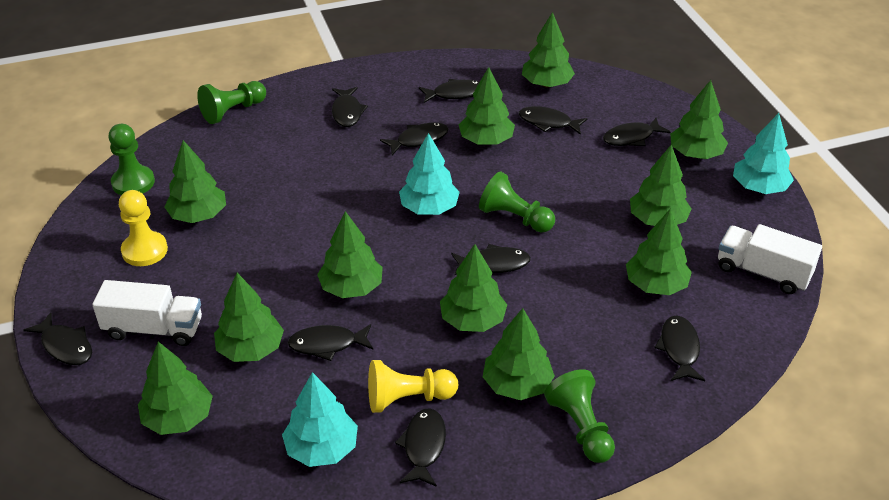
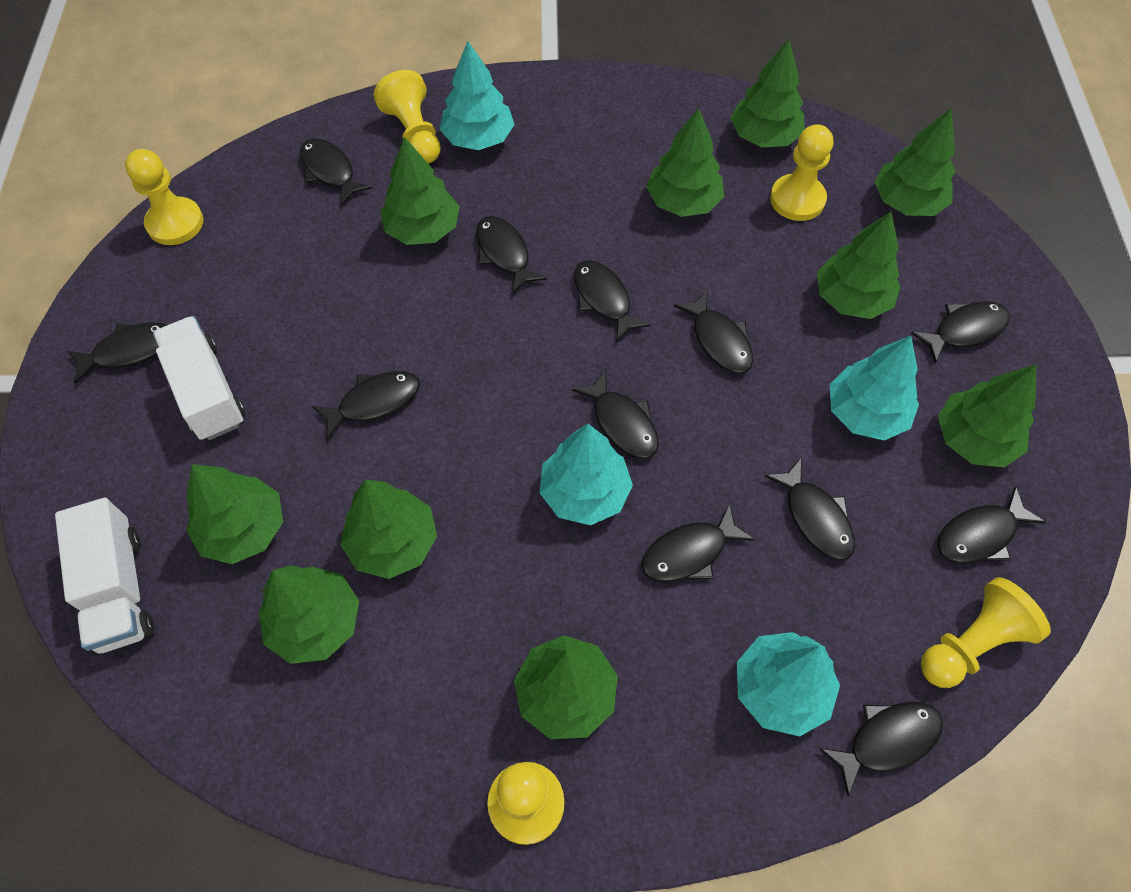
black fish: [23,312,92,365] [288,324,373,361] [332,87,368,127] [380,122,449,155] [395,408,446,487] [419,79,479,103] [451,244,531,275] [519,106,587,135] [603,118,670,146] [654,315,705,381] = 10 -> [67,322,167,384] [300,138,372,206] [312,371,420,440] [476,216,547,295] [572,370,659,459] [574,260,651,343] [641,503,755,582] [674,290,753,374] [765,458,855,561] [819,701,943,796] [911,301,1010,363] [938,486,1045,563] = 12
green pawn: [108,124,155,195] [197,81,266,124] [479,171,555,233] [544,369,615,463] = 4 -> none = 0
green tree: [138,342,213,435] [164,140,226,223] [214,273,284,362] [317,211,383,298] [440,244,507,332] [459,67,515,145] [483,308,555,400] [522,12,575,87] [626,209,692,295] [630,145,692,226] [670,80,728,159] = 11 -> [186,464,283,564] [258,565,359,664] [340,479,437,579] [380,137,460,245] [514,635,618,739] [646,108,724,217] [730,39,804,147] [817,212,901,319] [874,109,955,216] [938,365,1036,467] = 10
turquoise tree: [282,372,358,467] [399,133,460,215] [733,113,794,194] = 3 -> [440,41,515,150] [540,424,633,525] [737,632,840,736] [830,336,919,441] = 4
yellow pawn: [119,190,168,266] [368,360,458,413] = 2 -> [125,149,204,245] [374,70,441,164] [487,762,564,845] [770,124,833,221] [921,577,1051,688] = 5

